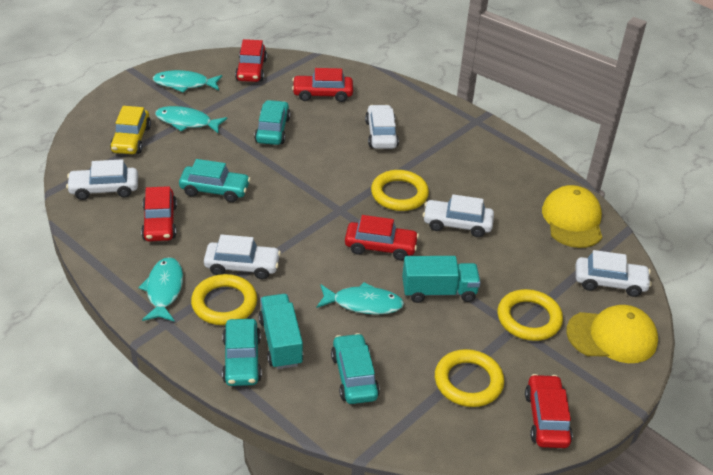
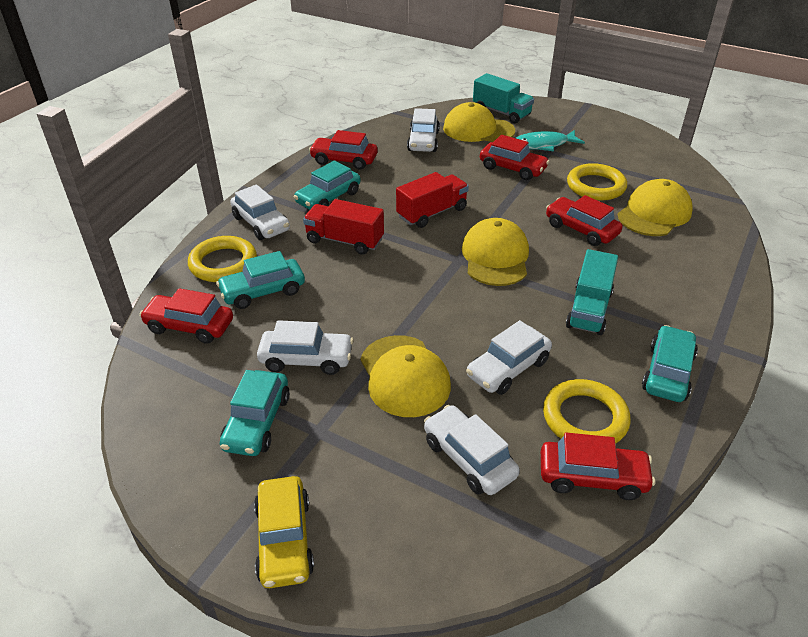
red truck: none = 0 -> [303,199,384,255] [396,172,469,228] = 2
turquoise fish: [139,257,183,322] [153,70,222,93] [155,106,227,134] [316,282,404,315] = 4 -> [516,130,585,152] = 1
yellow cap: [542,185,602,248] [566,305,658,363] = 2 -> [360,335,451,417] [443,102,515,142] [462,218,529,286] [618,179,693,236] = 4
yellow ring: [191,274,257,325] [371,170,429,211] [435,349,504,407] [497,289,563,341] = 4 -> [188,236,257,282] [543,379,631,444] [567,163,627,201] = 3

